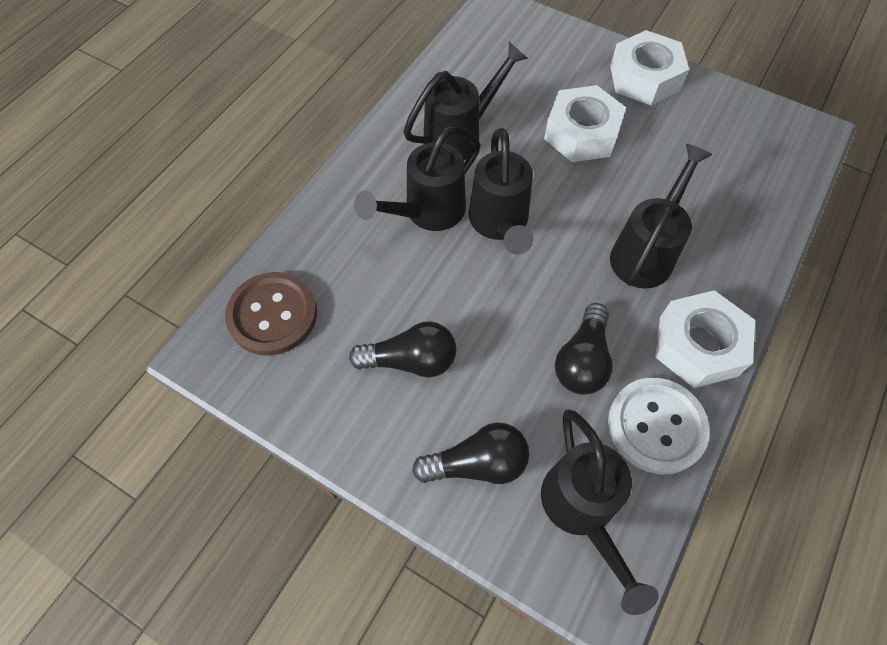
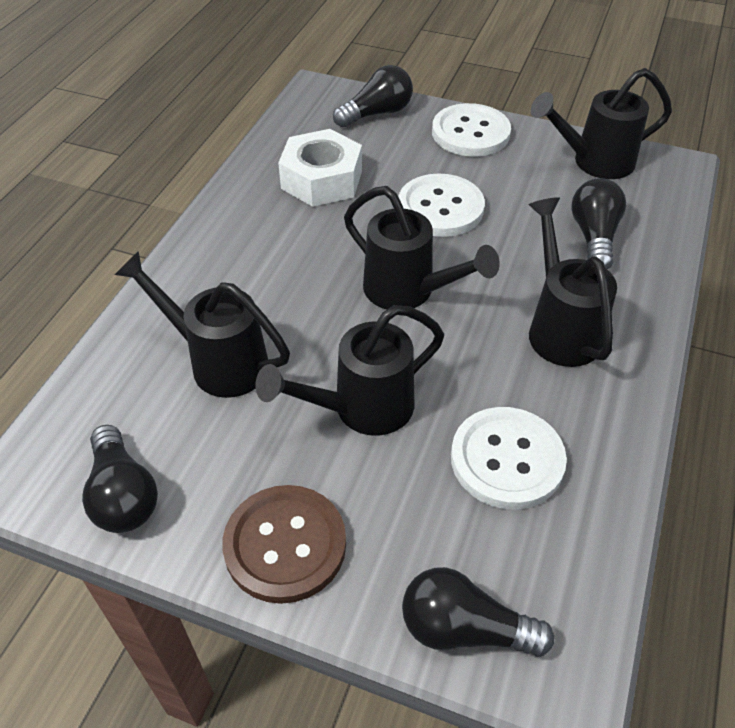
black light bulb: [349,321,456,377] [412,422,529,484] [555,303,613,395] = 3 -> [82,425,158,533] [333,65,413,127] [402,567,554,657] [571,178,626,269] = 4
white button: [608,378,710,474] = 1 -> [399,173,485,237] [432,103,511,157] [451,407,567,510] = 3
white nut: [544,85,626,162] [610,30,689,106] [655,290,755,388] = 3 -> [278,129,362,207] = 1

